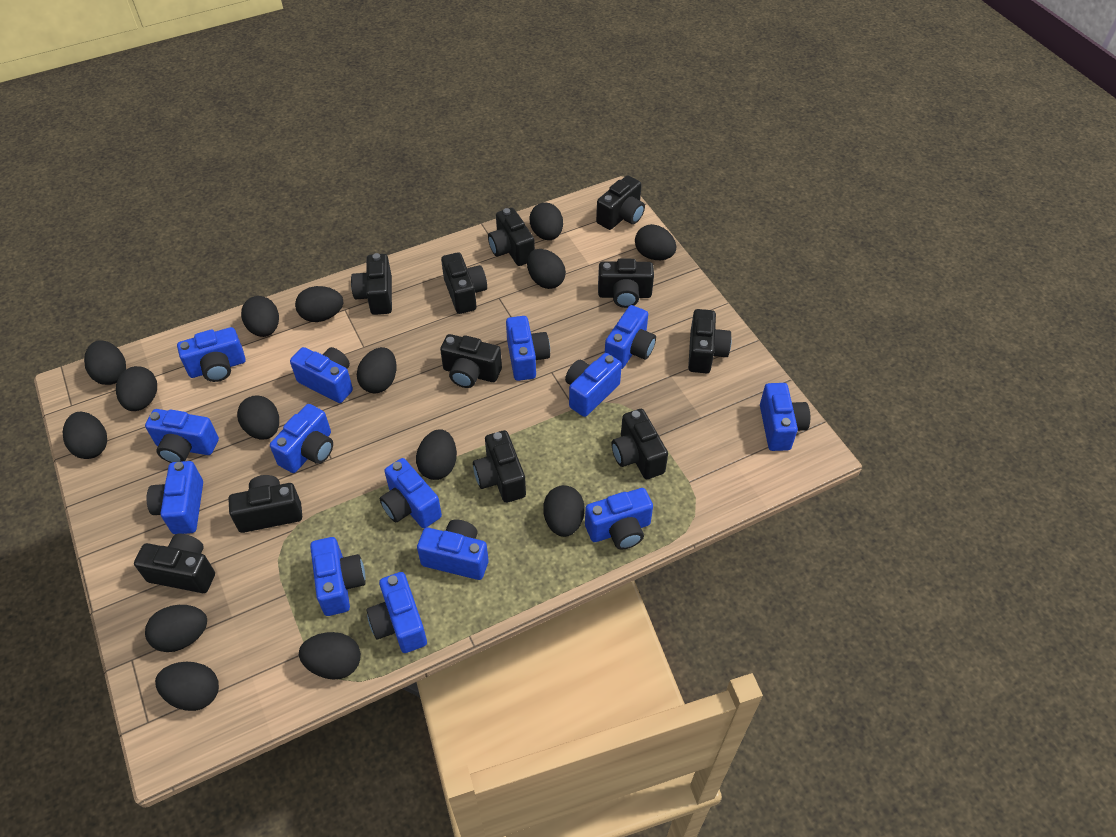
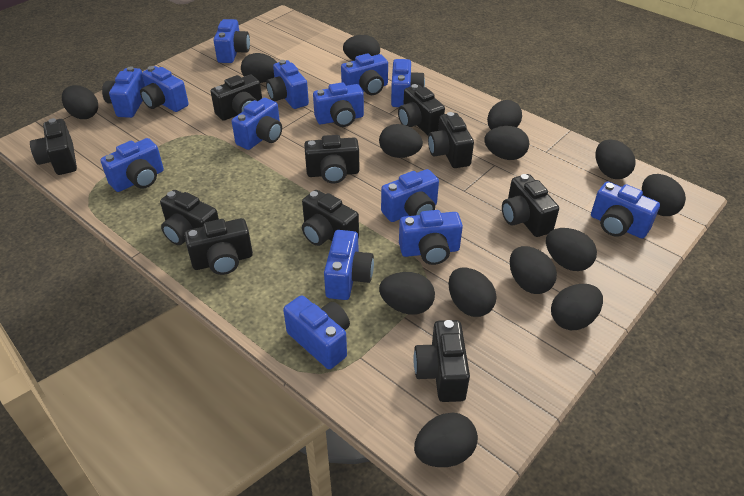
black camera: [134,533,215,593] [228,475,302,533] [351,253,392,315] [440,334,502,388] [441,252,487,314] [473,430,526,503] [488,208,535,266] [596,175,645,230] [598,259,654,308] [611,409,668,479] [688,309,732,373] = 11 -> [30,118,77,175] [160,190,219,245] [184,218,253,275] [211,75,262,121] [302,190,359,246] [304,135,360,183] [398,84,445,135] [413,320,470,402] [428,112,474,168] [502,174,559,237] = 10
black egg: [63,412,107,459] [84,340,126,385] [116,366,157,411] [145,605,207,652] [155,662,219,711] [237,395,279,440] [241,296,279,337] [295,286,343,322] [299,632,361,680] [357,347,397,393] [416,429,457,480] [527,249,566,289] [530,202,563,240] [543,485,585,537] [635,224,676,260] = 15 -> [62,85,98,119] [241,53,277,83] [343,35,380,61] [379,124,423,158] [379,272,435,315] [414,413,478,467] [448,268,496,317] [484,126,529,160] [487,100,522,130] [510,246,557,294] [546,228,597,271] [551,284,603,330] [596,139,636,179] [642,174,686,216] = 14

